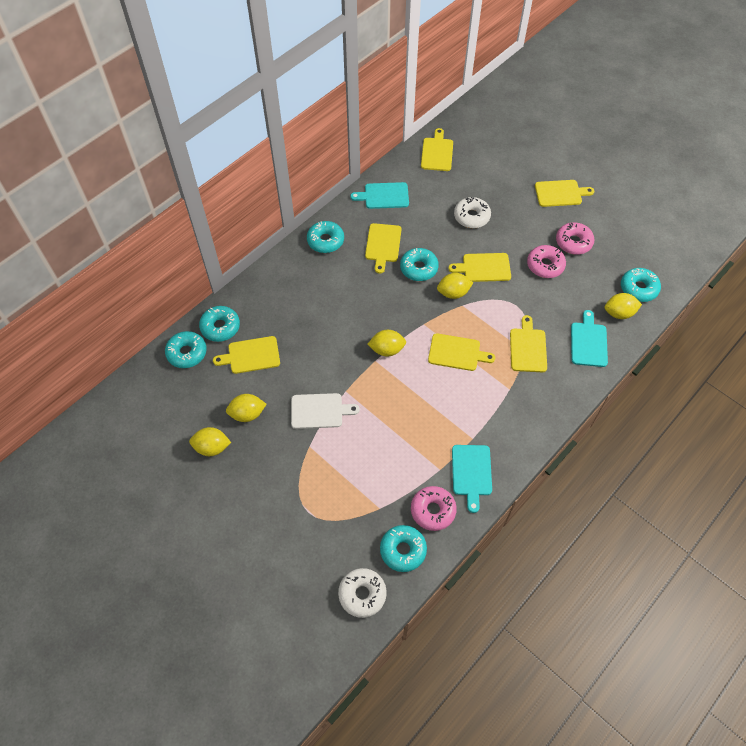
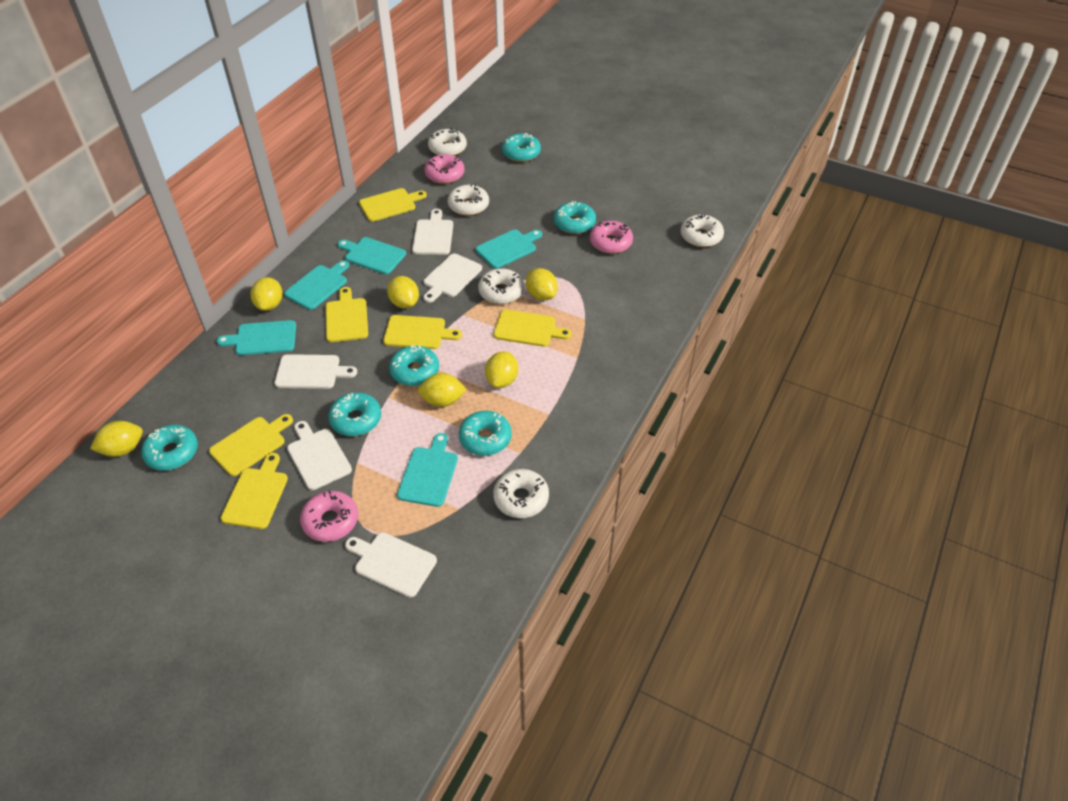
turquoise cutting board: [350,182,409,209] [452,445,492,513] [571,310,608,367] = 3 -> [217,320,296,355] [284,260,349,310] [338,237,406,274] [397,433,458,507] [476,229,542,269] = 5
white cutting board: [291,393,360,429] = 1 -> [275,354,357,389] [287,421,352,490] [345,532,437,597] [412,209,453,255] [423,253,482,303] = 5
white donut: [338,568,387,618] [454,197,491,228] = 2 -> [428,128,467,156] [448,184,489,216] [478,269,524,304] [493,469,549,518] [680,214,724,247] = 5
yellow cutting board: [213,336,280,374] [365,223,401,274] [421,128,453,171] [428,333,495,371] [448,253,511,282] [510,315,547,372] [535,180,594,207] = 7 -> [209,414,293,476] [221,453,288,529] [326,287,368,342] [359,188,427,222] [383,315,462,349] [494,309,572,347] = 6
yellow lemon: [189,427,231,456] [226,394,267,422] [367,330,406,356] [437,273,473,299] [604,293,642,319] = 5 -> [90,421,143,457] [251,277,283,311] [387,276,419,308] [418,373,467,407] [485,352,518,388] [526,268,558,300] = 6

